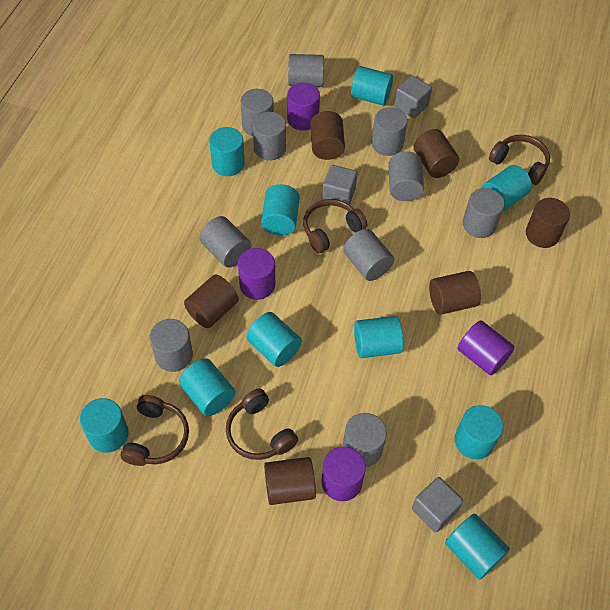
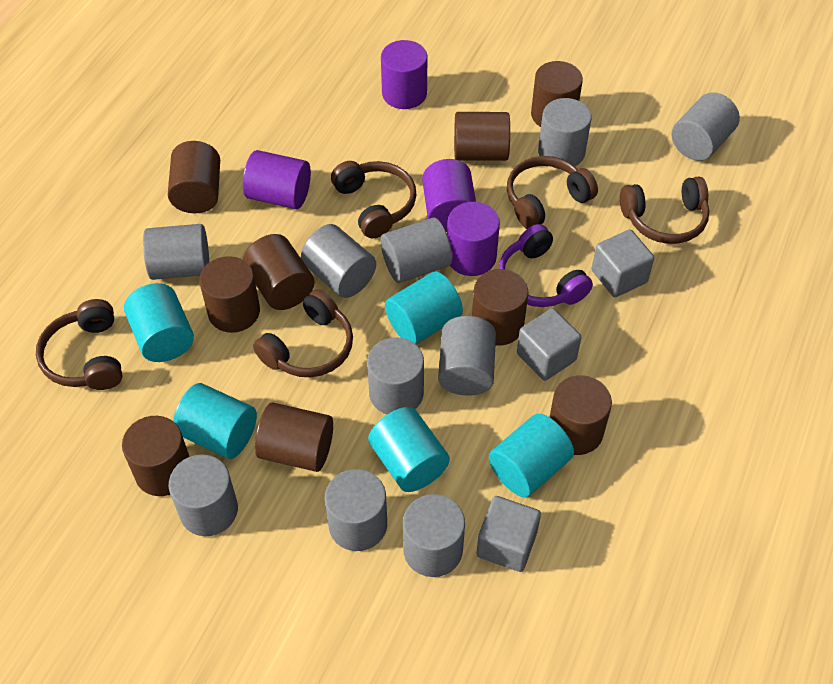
brown cylinder: [184,275,239,328] [264,457,316,505] [310,111,345,160] [414,129,459,178] [429,271,481,315] [526,198,570,248] = 6 -> [122,416,190,496] [168,141,220,213] [199,256,260,333] [243,234,315,310] [255,402,333,472] [454,112,510,161] [472,269,528,346] [531,61,583,127] [550,375,612,455] = 9
brown headphones: [120,395,189,466] [226,388,298,460] [303,199,367,253] [489,135,550,185] = 4 -> [36,299,123,390] [253,289,353,377] [331,161,417,238] [507,156,598,229] [620,176,709,244] = 5
purple headphones: none = 0 -> [499,224,593,307] = 1
turquoise cylinder: [80,398,129,453] [179,358,235,416] [209,127,245,176] [246,312,302,367] [261,184,300,235] [351,66,393,106] [354,316,403,358] [445,514,510,579] [455,405,503,459] [482,165,532,212] = 10 -> [124,283,194,362] [173,383,257,459] [368,407,450,492] [385,271,463,344] [489,414,574,497] = 5

